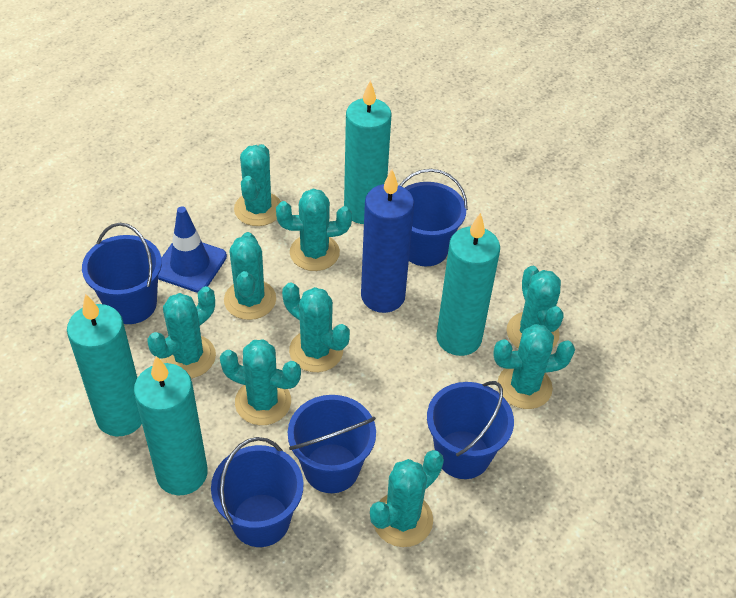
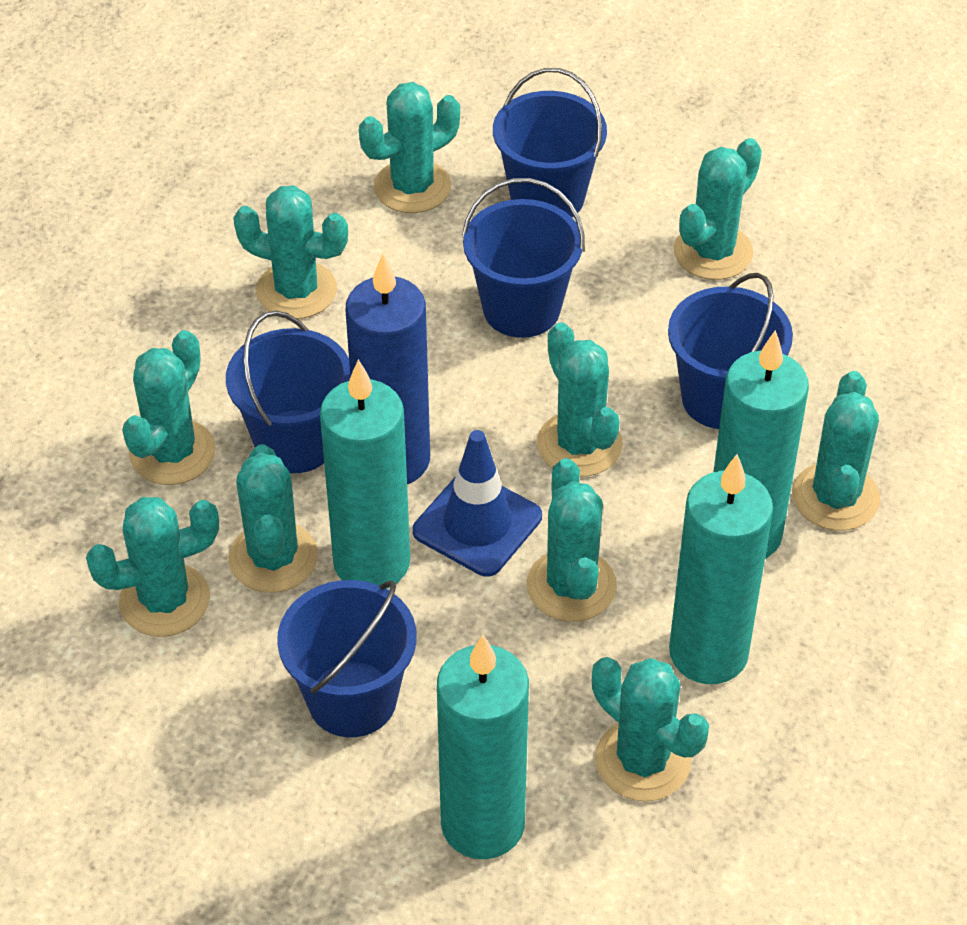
turquoise cactus: [147,286,216,378] [220,340,301,425] [224,232,276,320] [234,144,281,226] [276,189,352,271] [282,282,350,372] [370,450,444,547] [493,324,575,409] [507,266,564,349] = 9 -> [86,497,219,637] [122,330,216,485] [228,444,318,593] [233,185,348,319] [359,82,460,213] [527,458,617,622] [537,322,623,477] [592,657,709,801] [674,138,762,280] [792,371,880,531] = 10

